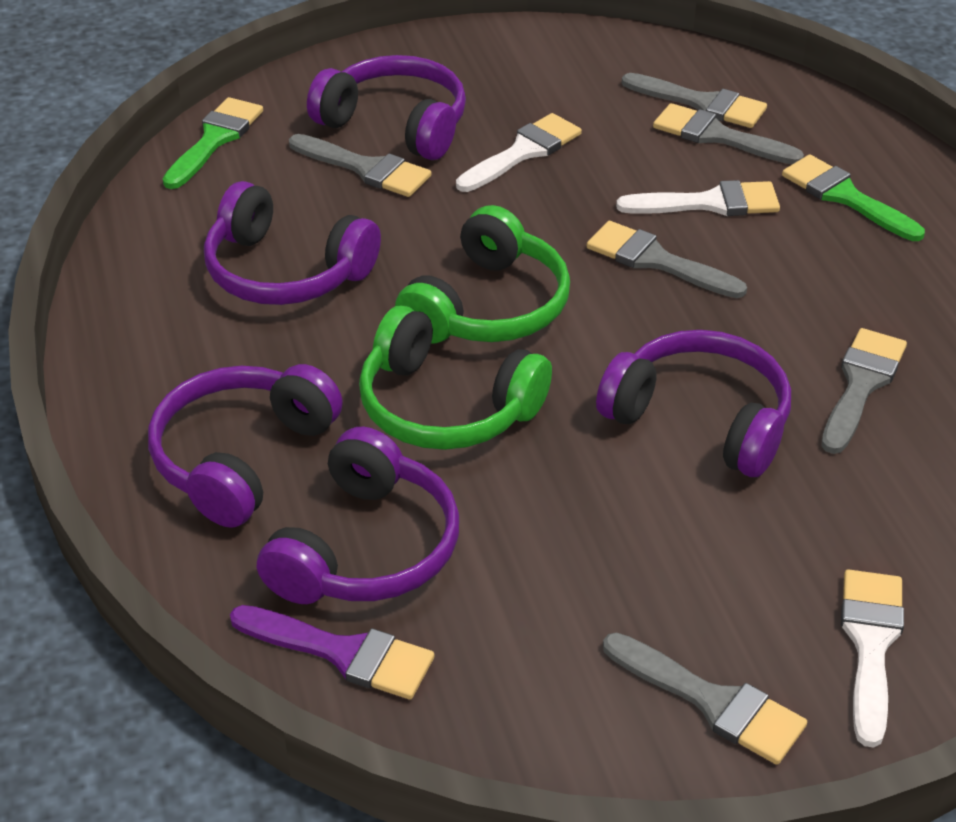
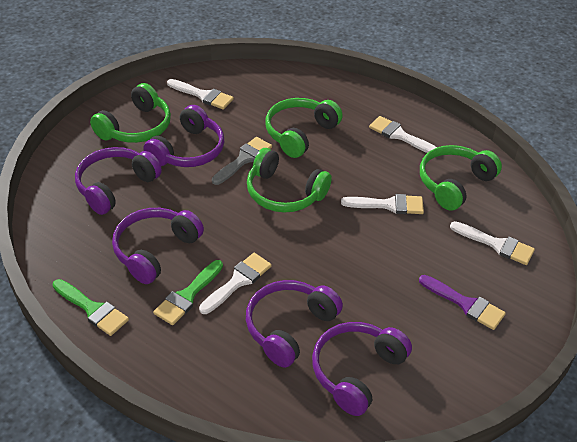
green headphones: [359,305,552,450] [395,205,570,343] = 2 -> [90,83,171,143] [247,148,332,213] [265,98,343,158] [420,145,502,211] = 4
grey brush: [289,134,431,197] [587,221,747,298] [603,632,807,765] [622,73,767,128] [653,103,804,164] [821,328,907,454] = 6 -> [212,137,272,185] = 1
white brush: [456,113,582,192] [616,180,780,216] [841,569,904,748] = 3 -> [167,79,234,110] [199,253,272,314] [341,194,424,214] [369,116,437,153] [450,221,535,265] = 5

